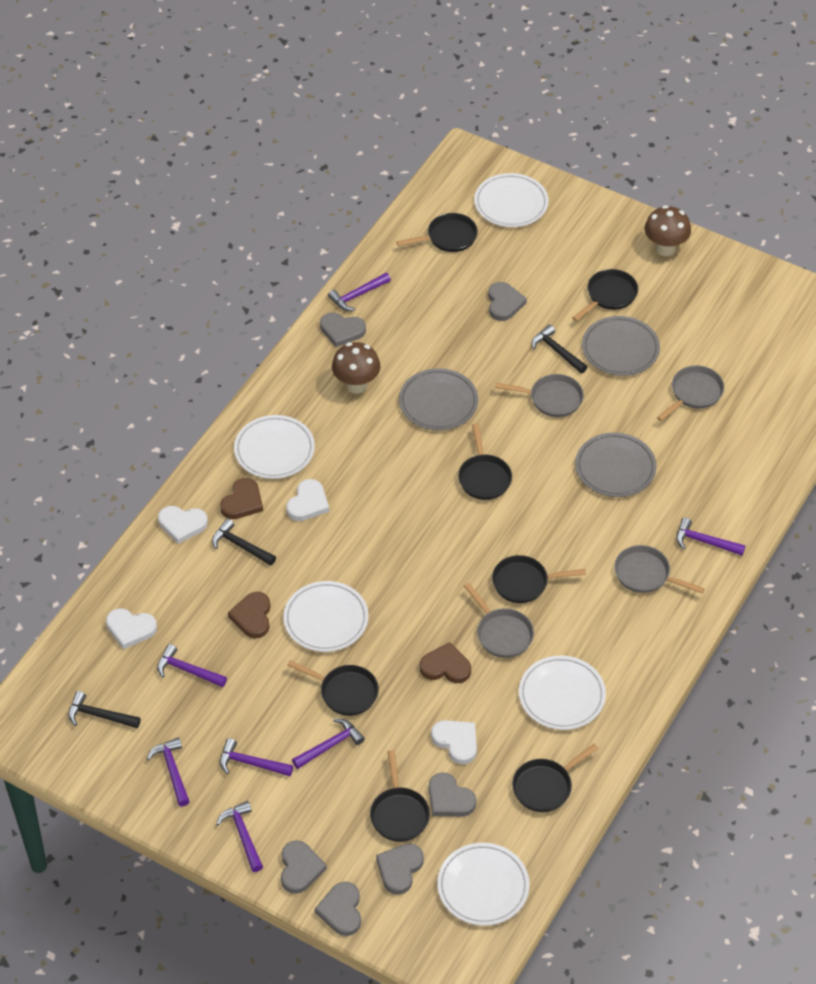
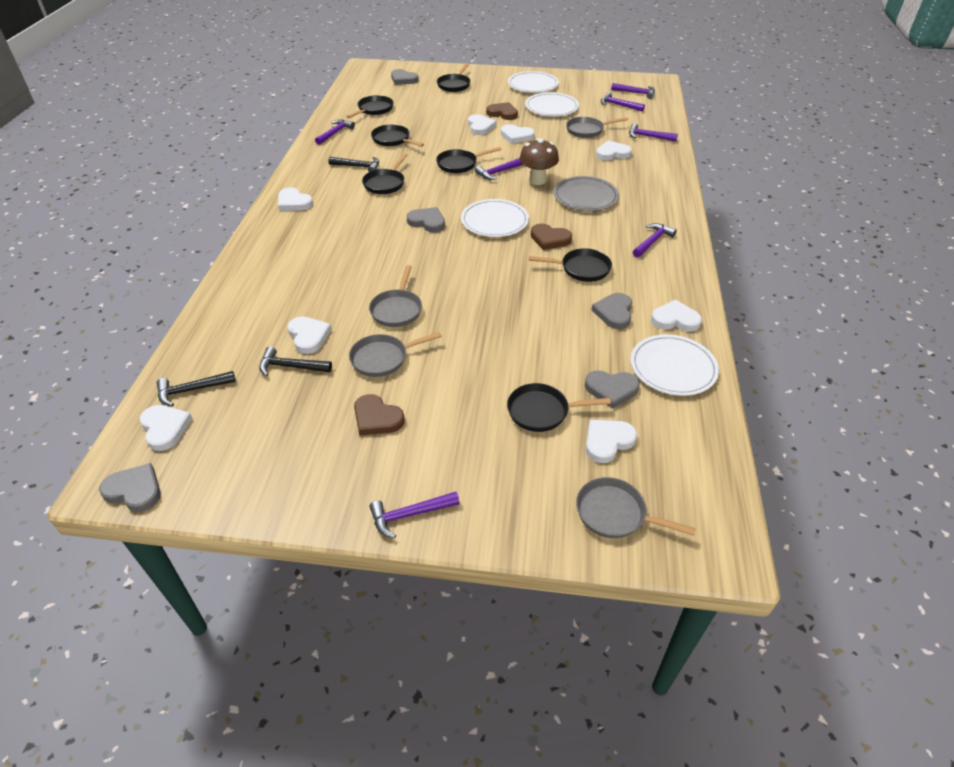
brown mushroom: [332,342,381,394] [645,205,691,256] = 2 -> [520,138,559,185] = 1
grey heart: [281,840,327,894] [315,882,361,936] [320,312,366,347] [376,844,424,895] [429,772,477,816] [488,282,527,321] = 6 -> [99,463,161,512] [391,69,419,85] [407,207,445,232] [585,370,640,409] [592,293,632,329] = 5
grey plate: [399,368,478,430] [575,433,657,497] [582,316,660,376] = 3 -> [554,176,619,211] = 1
white heart: [106,608,157,649] [158,506,208,544] [286,479,329,521] [431,720,477,764] = 4 -> [140,405,193,451] [278,187,313,211] [287,316,332,354] [468,114,496,135] [501,124,535,144] [586,420,637,463] [596,140,632,161] [651,300,702,332] = 8
white plate: [234,415,315,479] [283,581,369,652] [437,843,529,926] [474,173,549,227] [519,656,606,730] = 5 -> [461,199,529,237] [508,71,559,93] [525,92,579,116] [631,334,719,396] = 4

